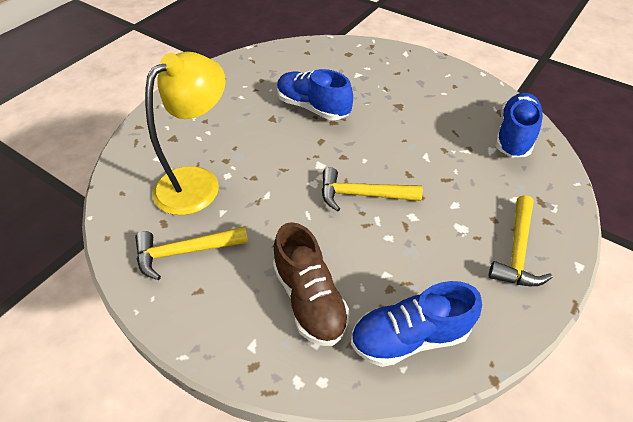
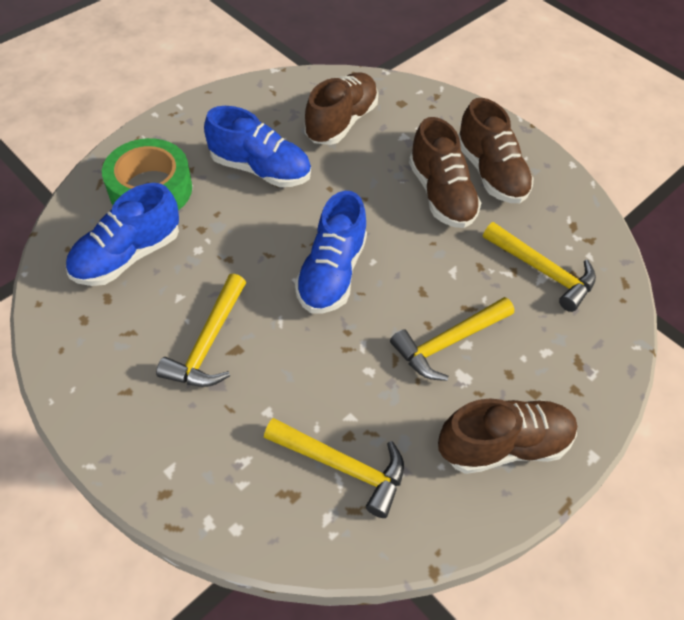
brown shoe: [273,222,350,346] = 1 -> [304,72,378,145] [409,117,481,228] [438,399,577,474] [458,98,534,203] = 4
green tape: none = 0 -> [102,138,192,210] = 1
yellow hammer: [135,226,248,280] [322,167,423,211] [489,195,553,286] = 3 -> [156,273,246,387] [264,418,404,518] [390,297,514,381] [483,222,596,312] = 4
yellow lamp: [145,52,226,215] = 1 -> none = 0

